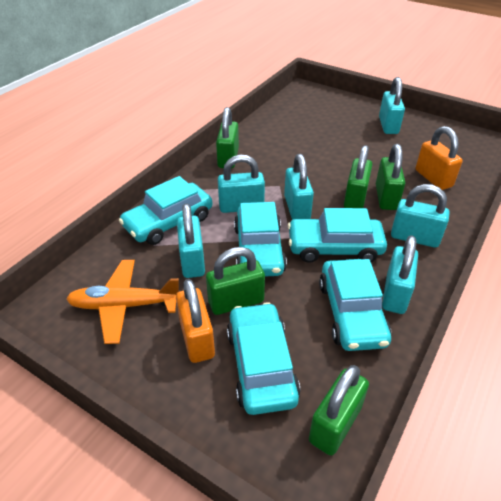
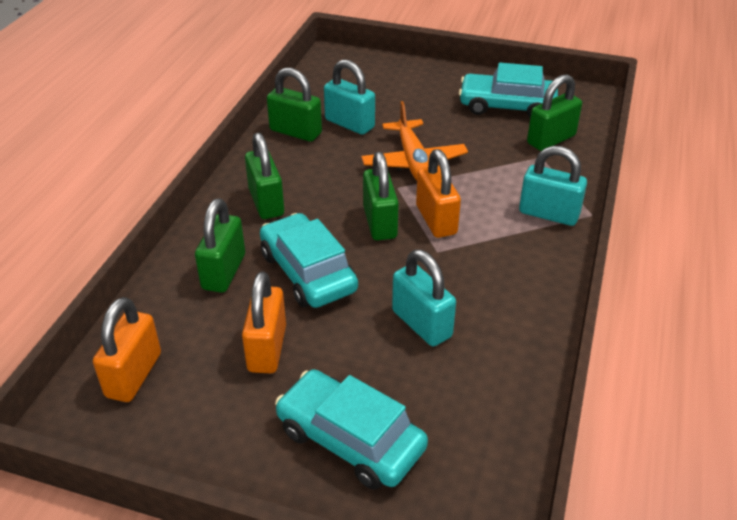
orange padlock: [176,279,215,363] [416,126,463,190] = 2 -> [93,297,161,402] [242,271,286,373] [416,149,461,238] = 3
turquoise car: [119,176,212,245] [227,302,300,415] [234,202,287,276] [288,208,387,263] [319,259,391,351] = 5 -> [260,213,358,308] [275,369,428,490] [459,63,558,118] = 3
turquoise padlock: [177,204,205,278] [218,155,265,213] [284,154,314,220] [379,77,405,134] [382,235,418,314] [391,184,449,247] = 6 -> [324,59,375,135] [392,249,456,346] [519,146,587,226] = 3

